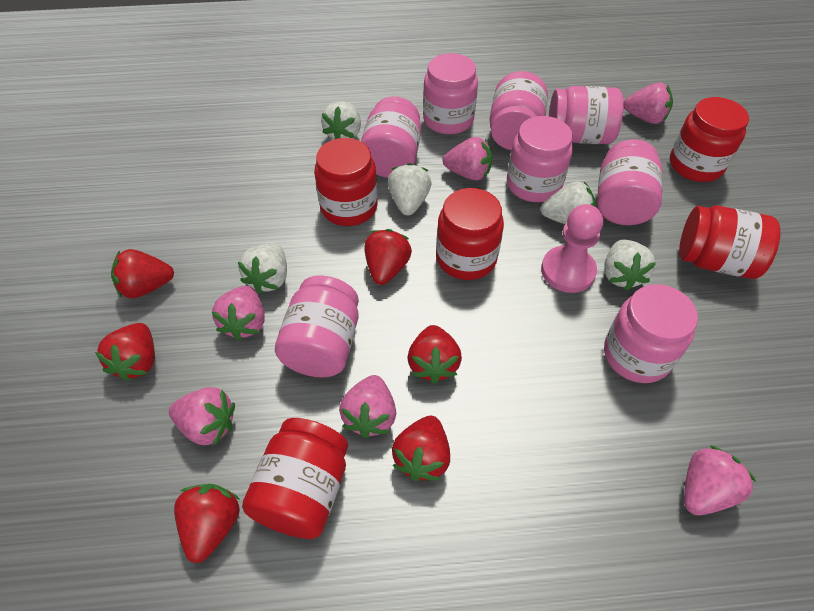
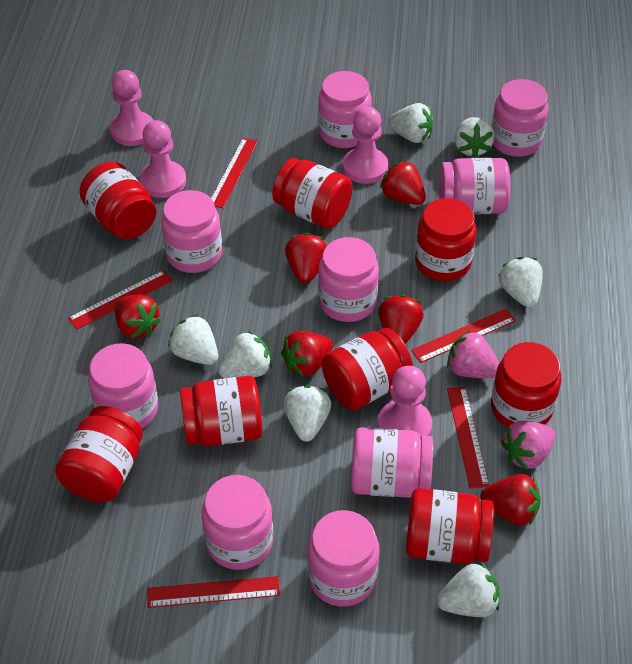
pink jar: [275,275,359,378] [361,96,421,178] [423,53,478,135] [490,71,548,150] [507,116,573,202] [549,86,624,144] [597,139,663,225] [604,284,698,383] = 8 -> [88,343,158,428] [161,190,222,273] [202,475,273,570] [307,510,379,607] [318,71,372,148] [318,237,379,322] [351,427,433,498] [439,158,510,214] [491,79,549,157] = 9
pink pawn: [541,204,603,293] = 1 -> [110,70,154,146] [139,120,186,198] [342,106,388,184] [377,366,432,438] = 4
pink strawberry: [169,387,235,445] [212,286,265,341] [339,375,396,438] [443,137,492,181] [624,82,673,124] [684,445,756,515] = 6 -> [447,330,499,378] [501,421,555,470] = 2
red jar: [242,418,348,539] [314,138,378,226] [436,188,504,280] [670,97,749,182] [679,206,781,279] = 5 -> [55,406,143,503] [79,161,156,240] [180,376,263,446] [272,158,353,229] [322,328,413,410] [406,488,494,564] [415,198,476,281] [491,342,562,427] = 8
red ruler: none = 0 -> [68,270,173,330] [147,576,280,608] [211,138,258,208] [411,309,516,363] [447,387,489,489] = 5
white strawberry: [238,244,287,294] [321,101,361,140] [387,163,432,216] [541,182,596,224] [604,240,656,291] = 5 -> [168,314,218,365] [218,331,272,378] [283,385,331,442] [388,103,434,143] [437,562,500,617] [454,117,495,158] [498,257,543,308] = 7

